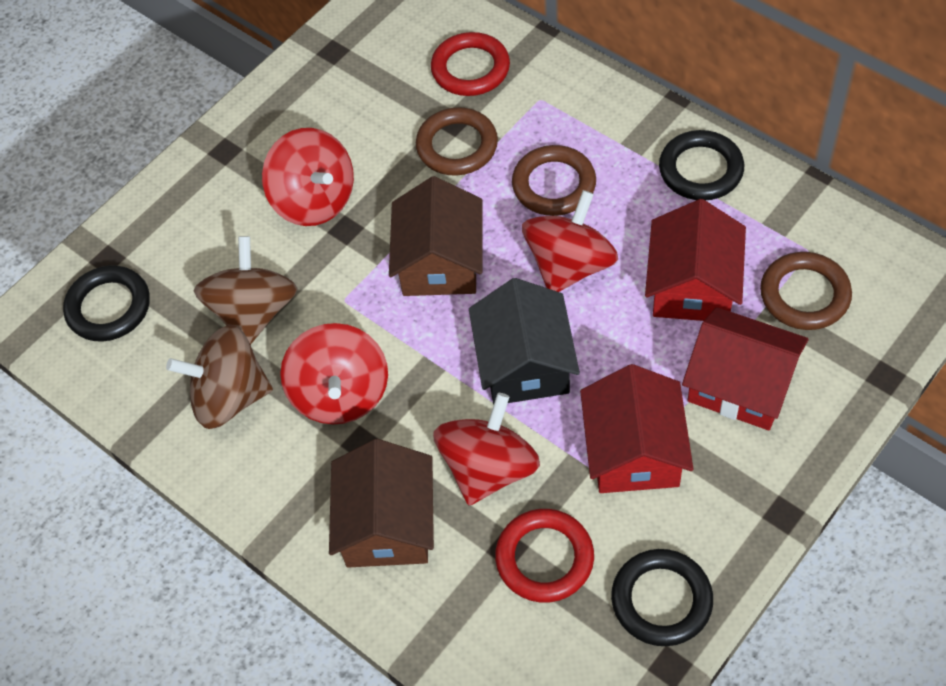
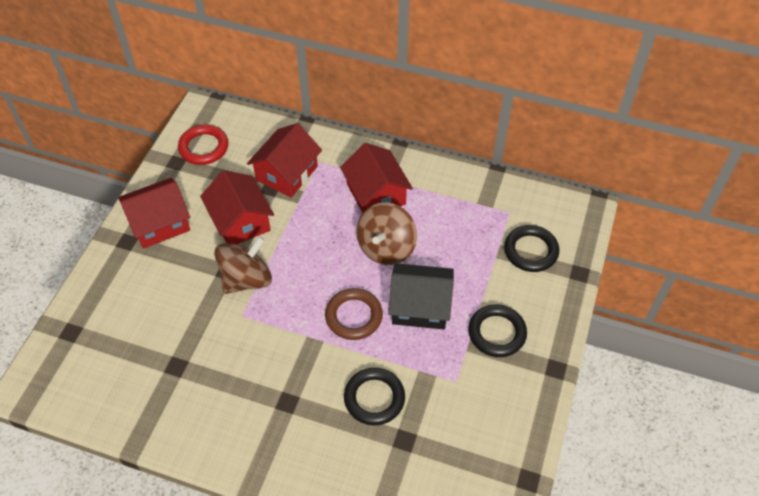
brown house: [329,439,434,568] [389,176,483,296] = 2 -> none = 0
brown ring: [416,107,498,176] [512,145,596,216] [760,252,852,330] = 3 -> [325,288,383,340] = 1
red house: [580,364,694,493] [645,199,746,321] [682,307,809,430] = 3 -> [118,178,190,249] [200,170,274,245] [247,123,322,198] [340,143,413,213] = 4
red ring: [431,32,510,96] [495,509,594,603] = 2 -> [178,125,229,165] = 1
red spinning top: [262,128,354,226] [280,323,388,424] [433,393,540,505] [522,190,618,292] = 4 -> none = 0

